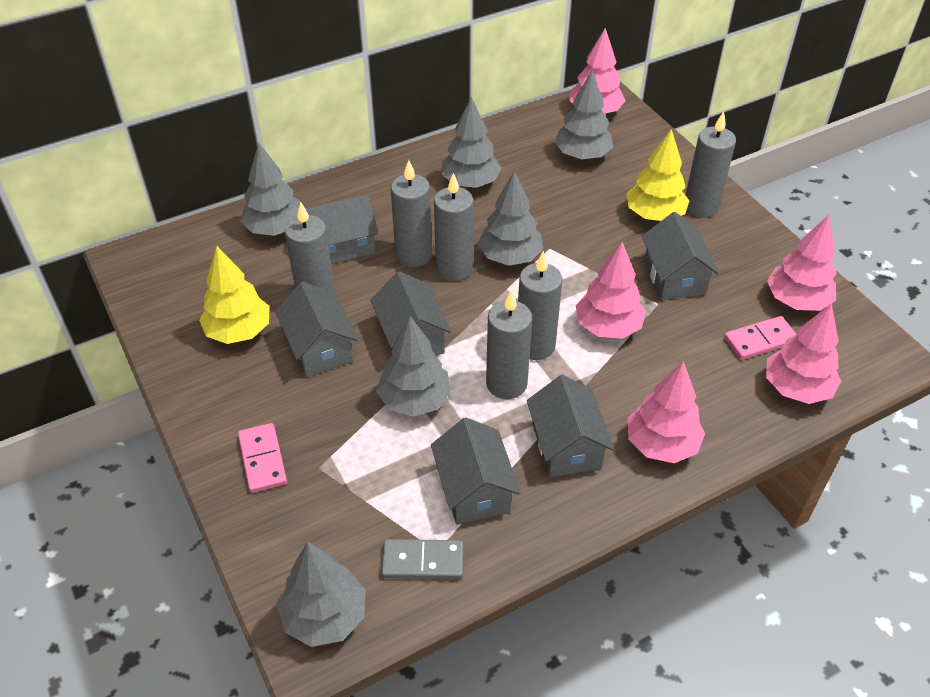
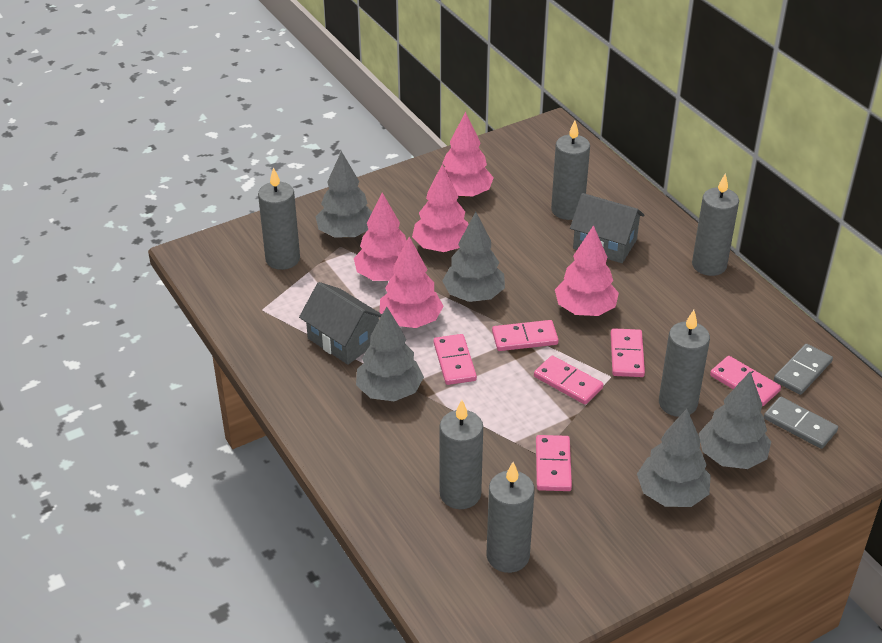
grey domino: [382,539,463,579] = 1 -> [764,397,838,449] [774,344,833,395] = 2
grey house: [275,282,358,377] [305,194,378,264] [370,271,452,356] [431,417,521,525] [527,375,614,478] [642,212,719,300] = 6 -> [299,282,382,365] [570,193,645,263] = 2
grey tree: [241,143,300,236] [277,542,366,647] [376,316,452,417] [442,97,502,188] [478,171,543,266] [554,71,613,160] = 6 -> [316,151,372,238] [356,306,424,401] [442,212,505,302] [637,409,711,507] [699,372,771,469] = 5
pink domino: [238,423,287,493] [724,316,797,360] = 2 -> [434,334,477,385] [492,320,559,351] [534,356,603,405] [536,435,572,491] [611,328,645,377] [710,356,781,406] = 6
yellow tree: [199,246,270,344] [626,129,689,221] = 2 -> none = 0

